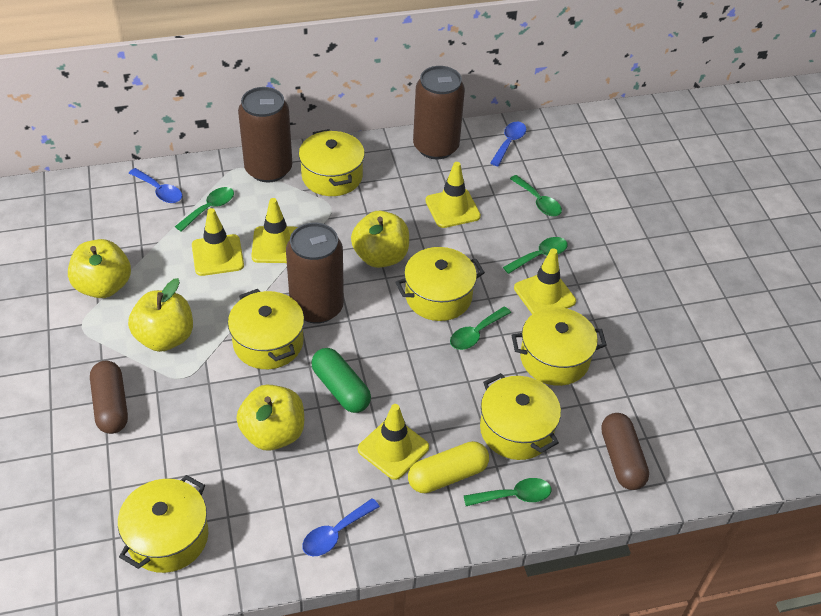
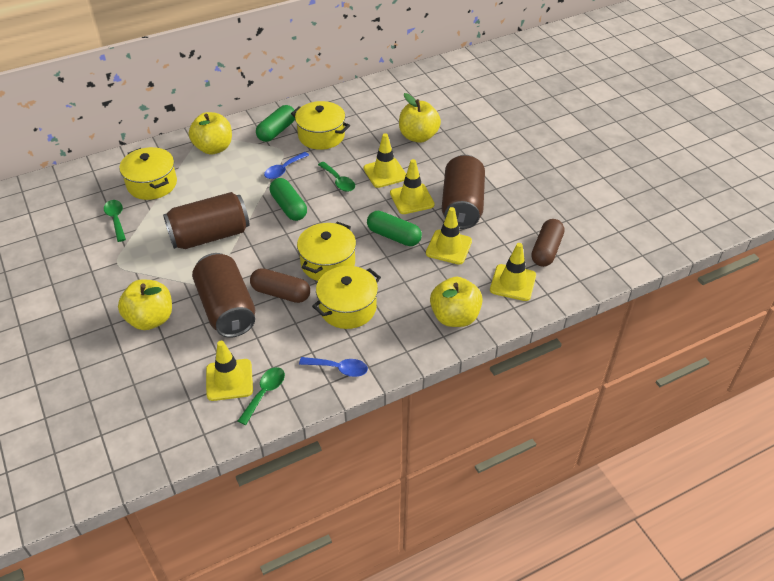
blue spoon: [129,168,182,203] [302,498,380,556] [490,122,526,166] = 3 -> [264,152,309,179] [299,357,368,377] = 2
green capsule: [311,348,371,413] = 1 -> [256,105,296,142] [270,178,307,221] [367,211,422,246] = 3
green spoon: [175,187,234,232] [450,306,511,350] [464,478,552,506] [503,237,568,274] [510,175,562,216] = 5 -> [104,200,126,242] [238,367,285,425] [318,162,355,192] = 3
yellow capsule: [408,441,489,493] = 1 -> none = 0
yellow pot: [118,475,208,573] [228,289,304,369] [299,129,365,196] [395,247,485,321] [480,373,561,460] [511,307,607,386] = 6 -> [119,147,177,200] [291,101,350,150] [297,222,356,281] [312,266,381,329] = 4

